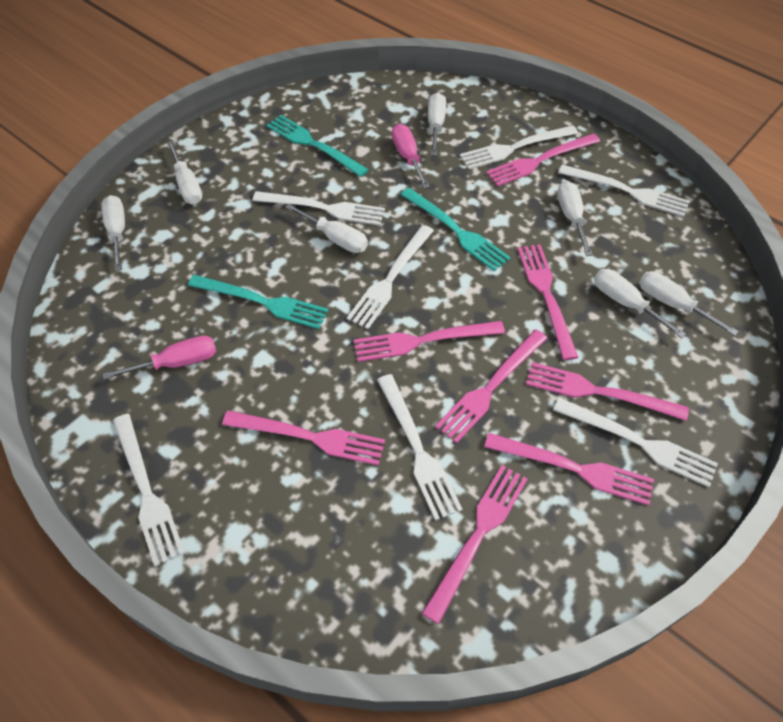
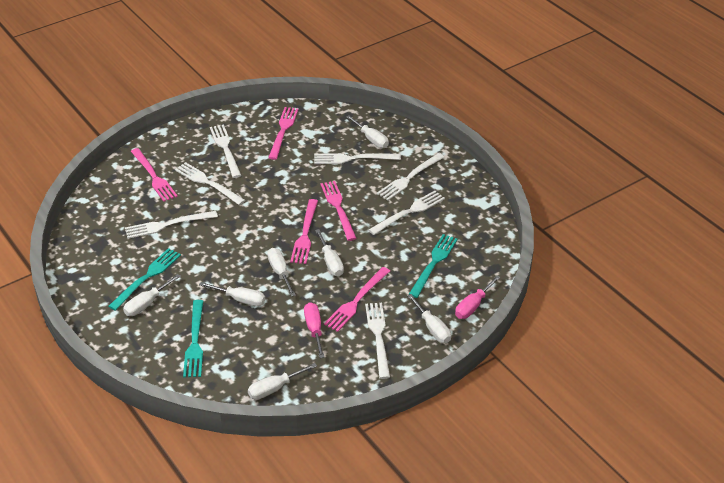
pink fork: [222,411,385,465] [354,321,505,362] [422,465,528,624] [435,330,547,443] [484,433,654,506] [486,133,600,186] [517,244,578,360] [526,362,689,421] = 8 -> [131,148,178,202] [268,107,299,160] [290,199,318,264] [320,181,357,241] [324,267,390,332] = 5

